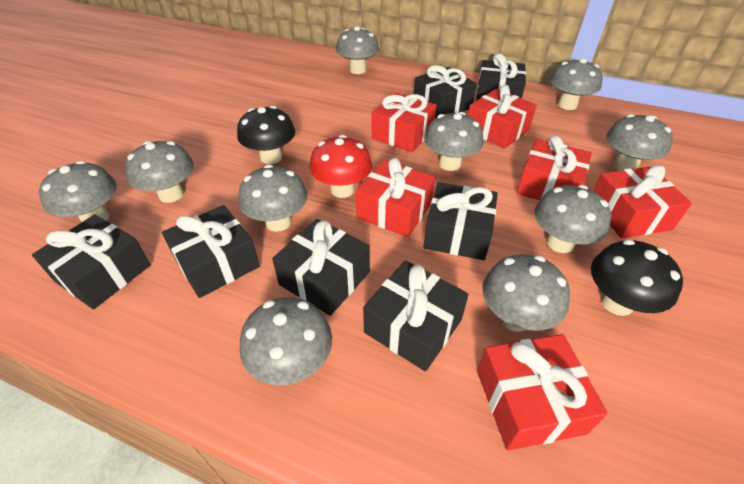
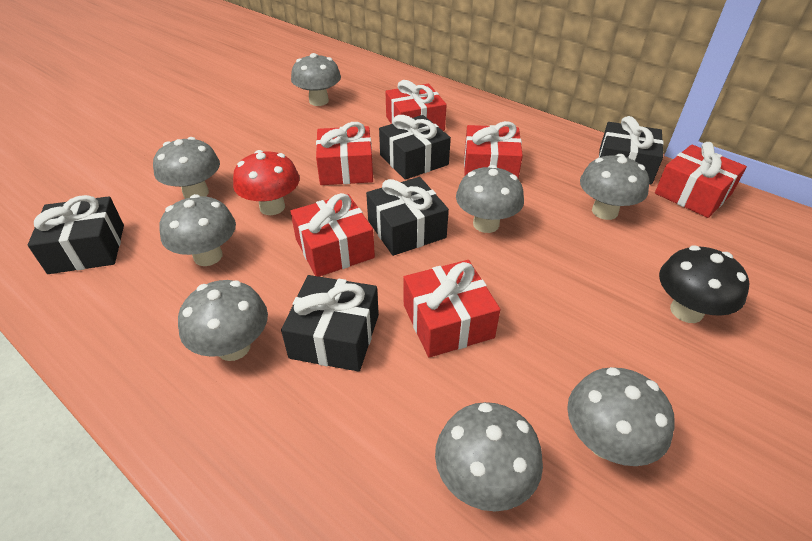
black gift: [32,214,151,309] [162,205,260,298] [272,219,370,316] [363,260,469,371] [414,65,477,118] [424,182,498,260] [476,53,526,101] = 7 -> [28,195,124,274] [281,275,379,372] [366,177,449,256] [379,115,451,180] [599,116,664,184] = 5
black mushroom: [237,106,295,164] [591,239,683,316] = 2 -> [659,246,750,323] = 1
grey mushroom: [39,161,117,222] [125,141,194,203] [238,165,307,232] [240,297,332,385] [336,26,379,74] [425,112,483,171] [483,254,570,332] [534,185,611,253] [550,58,603,110] [606,114,673,171] = 10 -> [153,137,220,199] [159,194,236,266] [178,280,268,361] [291,53,341,106] [435,402,543,512] [456,165,524,233] [567,367,675,466] [580,154,649,220] = 8

